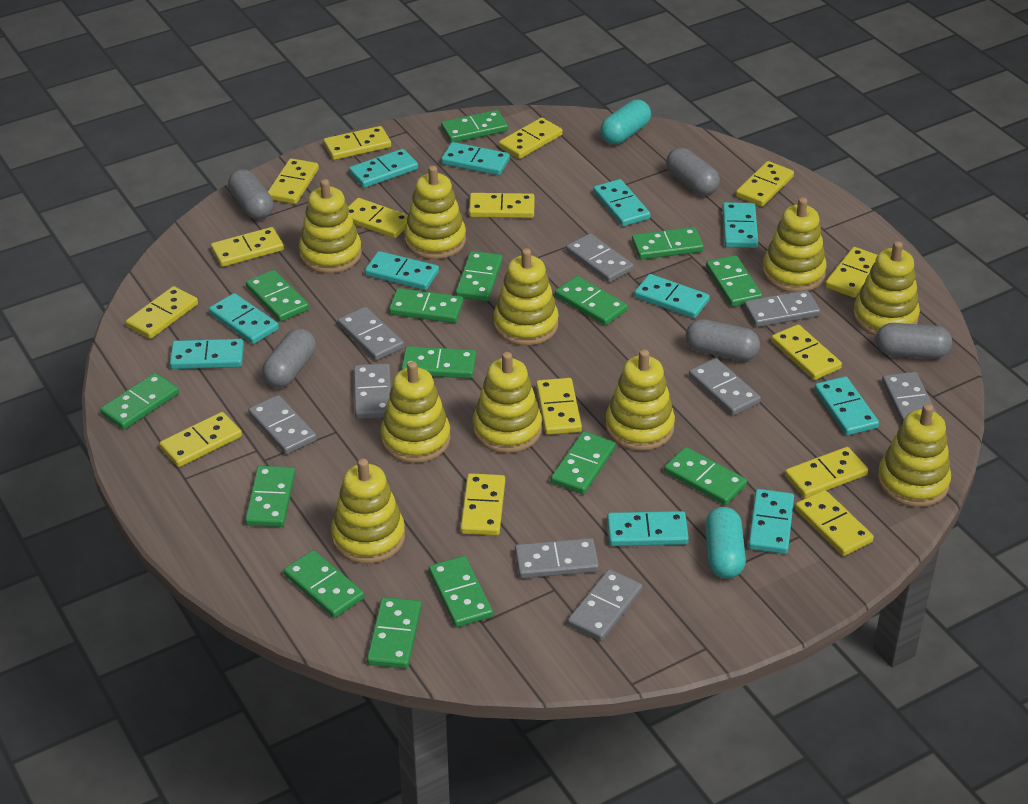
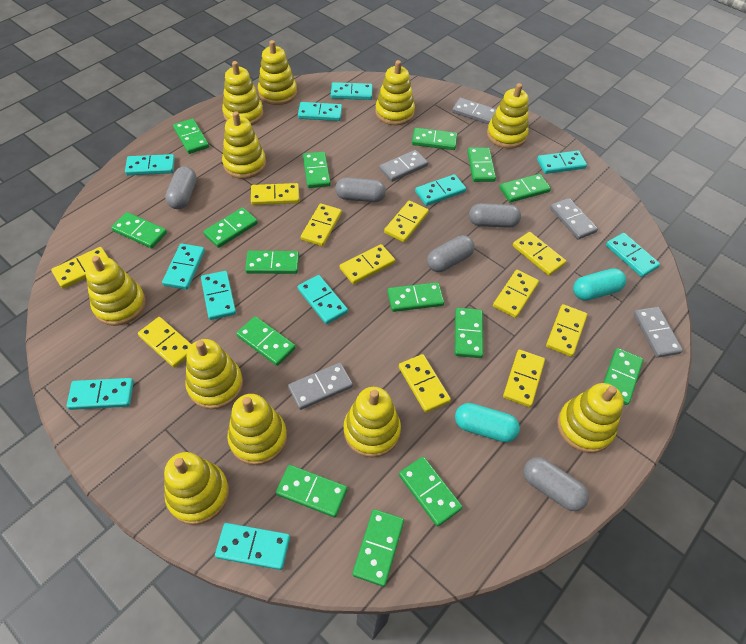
grey domino: [248,395,317,454] [338,307,404,361] [354,363,391,419] [515,538,599,578] [566,234,634,283] [568,569,642,641] [689,358,761,415] [744,290,820,327] [882,372,937,424] = 9 -> [288,363,353,410] [379,150,428,182] [452,98,496,124] [550,198,598,239] [633,307,683,358] = 5
yellow domino: [126,286,198,339] [159,412,242,467] [211,227,284,267] [268,158,319,204] [323,126,391,160] [348,198,408,238] [460,473,505,536] [469,193,535,218] [499,118,563,159] [536,378,582,435] [736,161,794,207] [771,324,842,380] [785,447,868,498] [795,490,874,556] [825,247,877,298] = 15 -> [51,247,109,289] [138,317,192,368] [251,183,299,205] [301,203,342,246] [340,244,395,284] [384,201,429,242] [399,354,451,413] [493,270,539,318] [503,350,545,407] [513,232,566,276] [546,304,587,357] = 11
yellow stacking toy: [299,179,362,273] [331,459,405,564] [380,361,451,463] [404,166,466,259] [473,352,542,453] [494,248,559,346] [605,349,675,451] [762,197,827,292] [853,241,920,336] [877,404,951,507] = 10 -> [85,256,146,326] [164,452,229,525] [185,339,243,409] [222,61,264,125] [222,111,266,179] [227,394,287,465] [258,40,297,105] [344,387,401,457] [375,60,415,125] [487,83,529,149] [557,383,624,453] = 11

